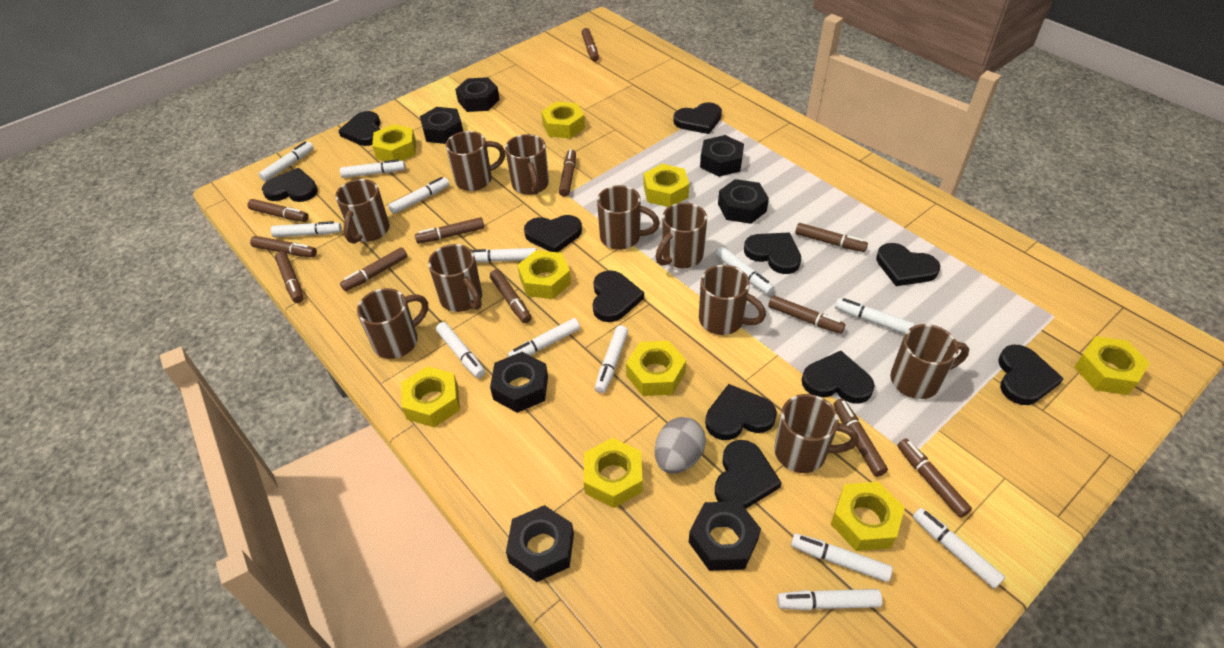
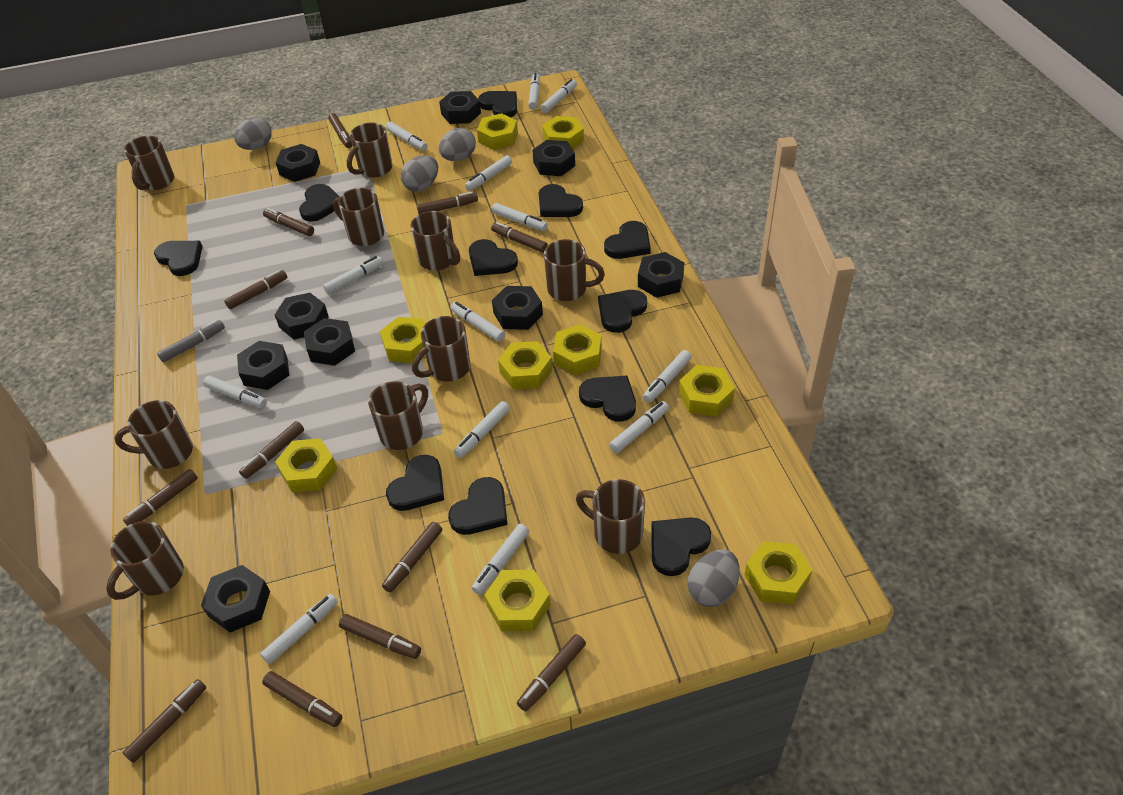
black nut: [420,107,463,144] [455,77,500,112] [490,352,548,413] [506,505,574,582] [689,501,761,571] [700,135,744,177] [718,179,769,224] = 7 -> [201,565,270,632] [237,341,289,390] [275,144,320,182] [275,293,329,340] [304,318,355,366] [439,91,481,124] [492,286,543,330] [532,140,575,176] [638,252,684,298] = 9
grey egg: [655,417,706,474] = 1 -> [234,117,272,150] [401,156,438,192] [439,128,476,161] [688,549,740,607] = 4
grey marker: none = 0 -> [157,320,225,363] = 1

